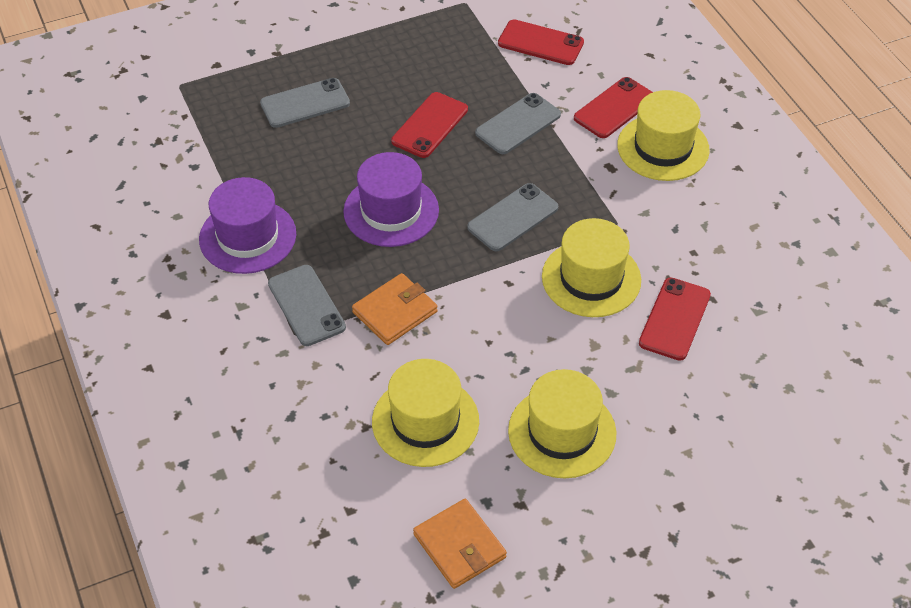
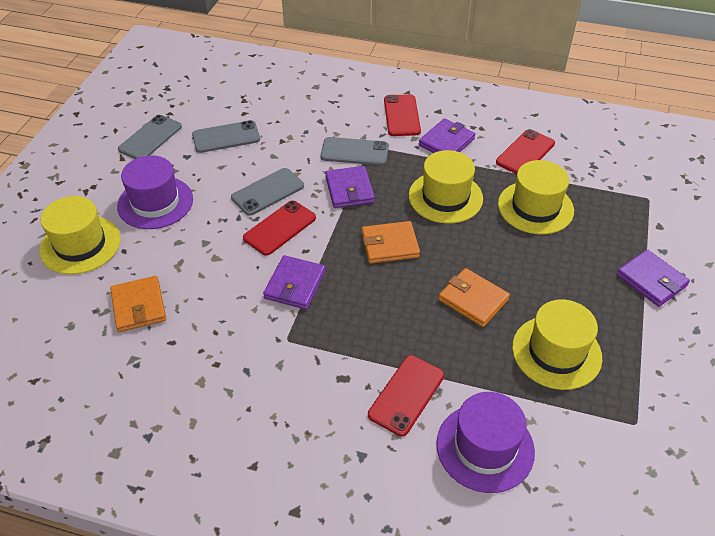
orange wallet: [352,273,438,345] [413,499,507,589] = 2 -> [110,276,166,332] [362,221,420,264] [438,268,510,327] = 3
purple wallet: none = 0 -> [263,255,325,310] [325,166,375,208] [419,118,476,153] [617,249,690,307] = 4

